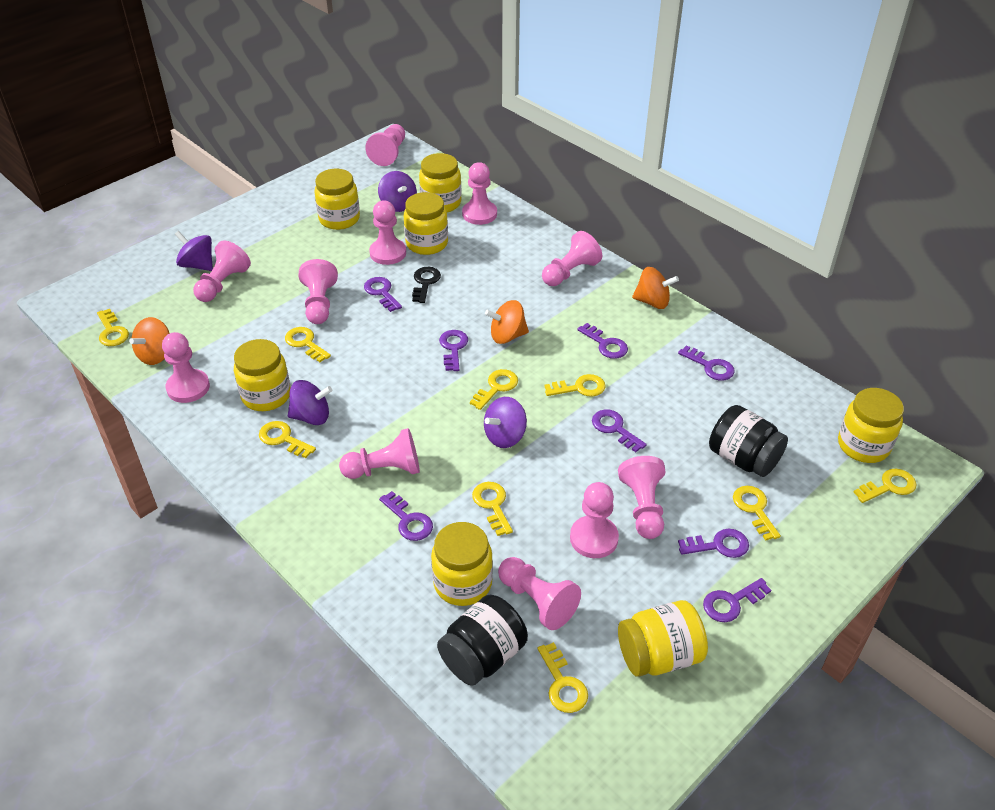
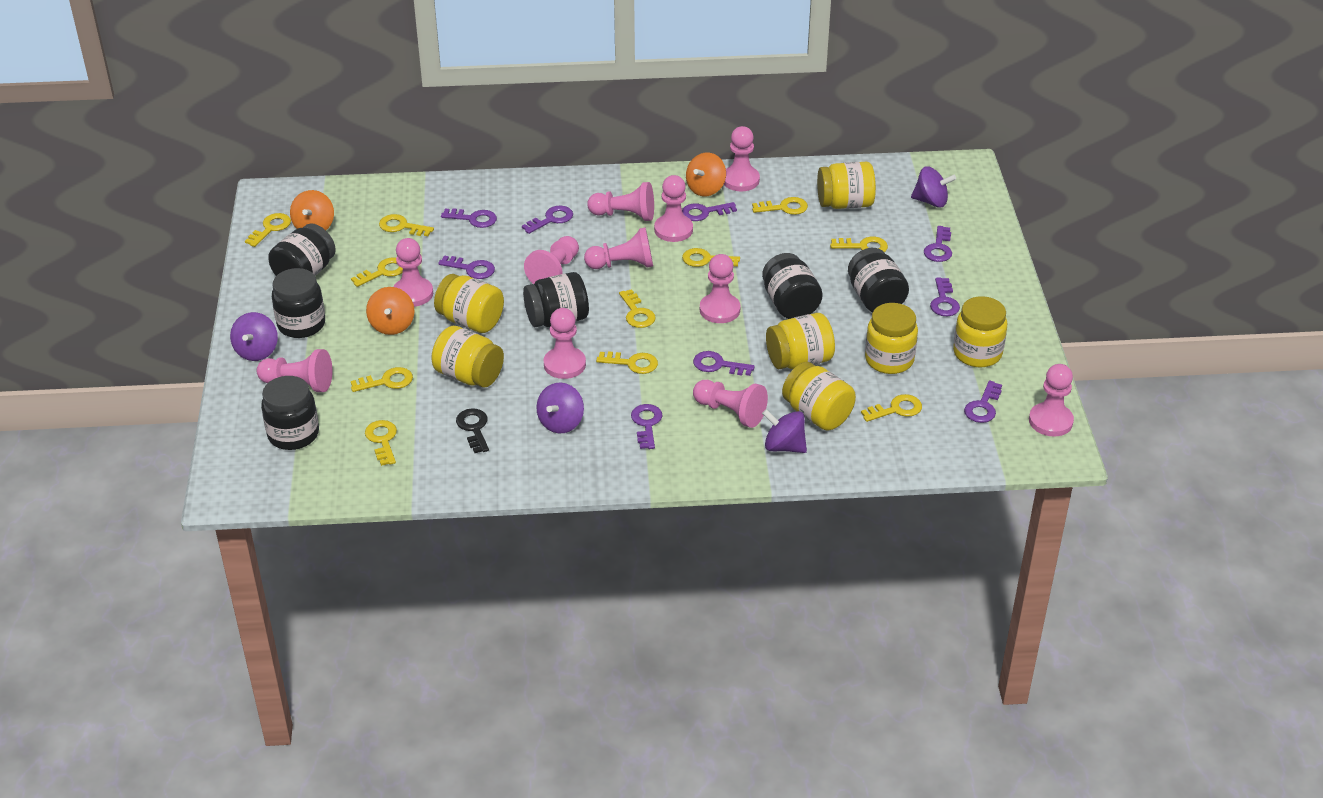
black jar: [437,595,528,686] [709,405,788,477] = 2 -> [261,376,319,450] [268,224,336,276] [272,268,325,338] [523,272,589,327] [762,253,823,319] [848,248,909,312] = 6
purple key: [364,277,402,312] [379,491,433,541] [439,330,468,371] [577,323,628,359] [592,409,647,452] [678,345,735,381] [678,528,749,558] [703,578,771,622] = 8 -> [438,256,495,279] [441,208,497,228] [522,206,573,234] [631,404,662,449] [682,202,737,221] [693,351,755,376] [924,226,952,262] [930,277,960,316] [964,380,1002,423] = 9
yellow key: [97,309,129,346] [259,421,316,458] [285,327,331,362] [470,369,518,410] [472,482,513,536] [538,642,588,713] [545,374,606,397] [733,486,781,541] [854,468,917,503] = 9 -> [245,213,291,247] [351,258,403,287] [351,367,413,392] [365,420,397,466] [379,214,434,236] [596,351,658,374] [619,289,656,328] [682,248,740,267] [752,197,808,215] [830,237,888,252] [861,394,922,422] = 11

